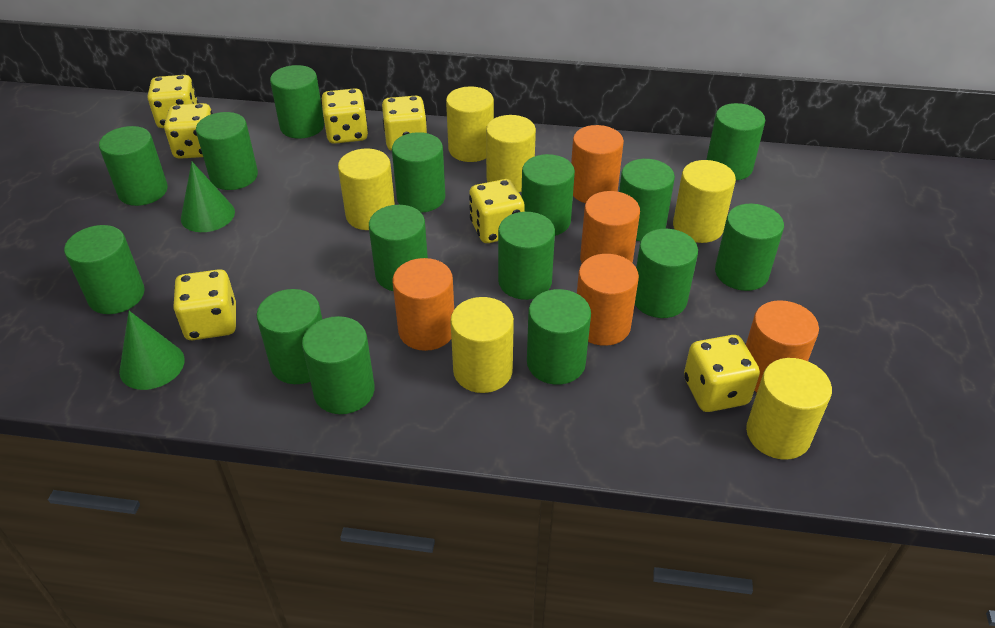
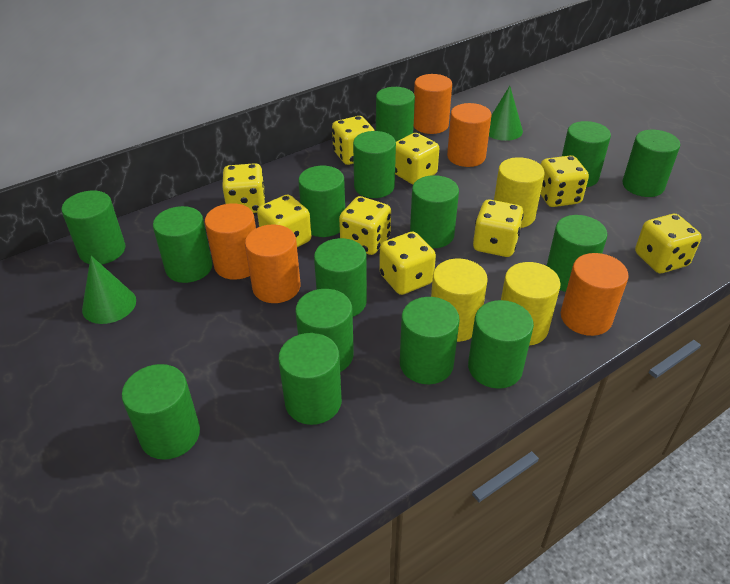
yellow cylinder: [338,149,395,230] [446,86,494,162] [450,297,514,393] [486,115,536,192] [673,160,736,243] [746,358,832,460] = 6 -> [431,259,488,342] [494,157,545,228] [501,262,561,346] = 3
yellow dice: [148,75,199,128] [164,103,213,159] [173,269,236,340] [322,88,368,144] [382,96,427,151] [469,179,525,243] [684,335,760,412] = 7 -> [222,163,266,213] [257,195,311,247] [332,116,375,165] [339,196,391,255] [379,232,436,295] [395,133,439,185] [473,200,524,257] [540,155,589,207] [635,214,702,273] = 9

